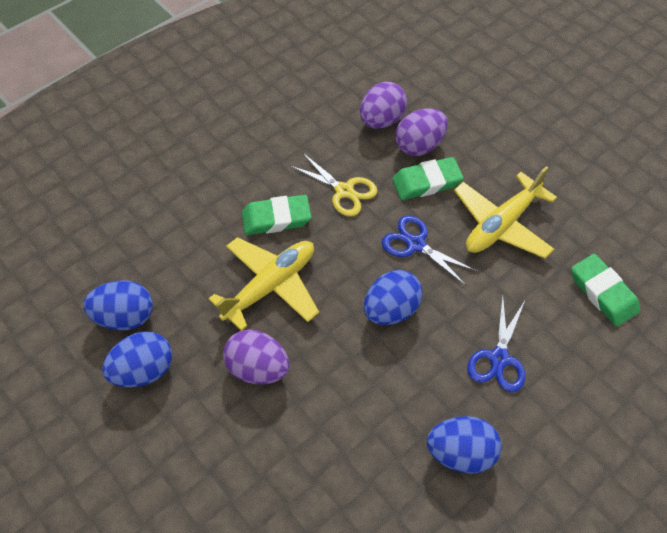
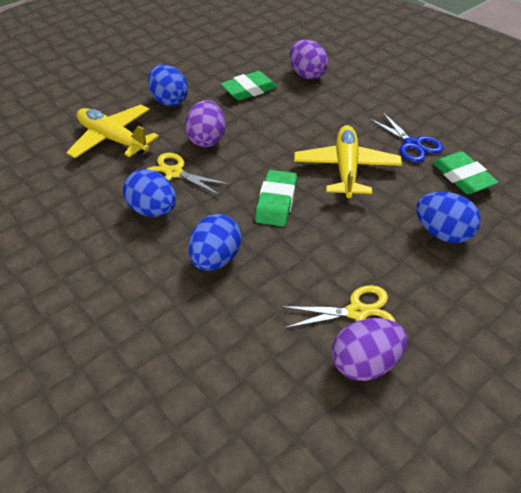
blue scissors: [382,215,478,286] [467,295,525,392] = 2 -> [369,112,444,162] = 1
yellow scissors: [289,152,377,216] = 1 -> [147,153,231,196] [281,285,396,329] = 2

